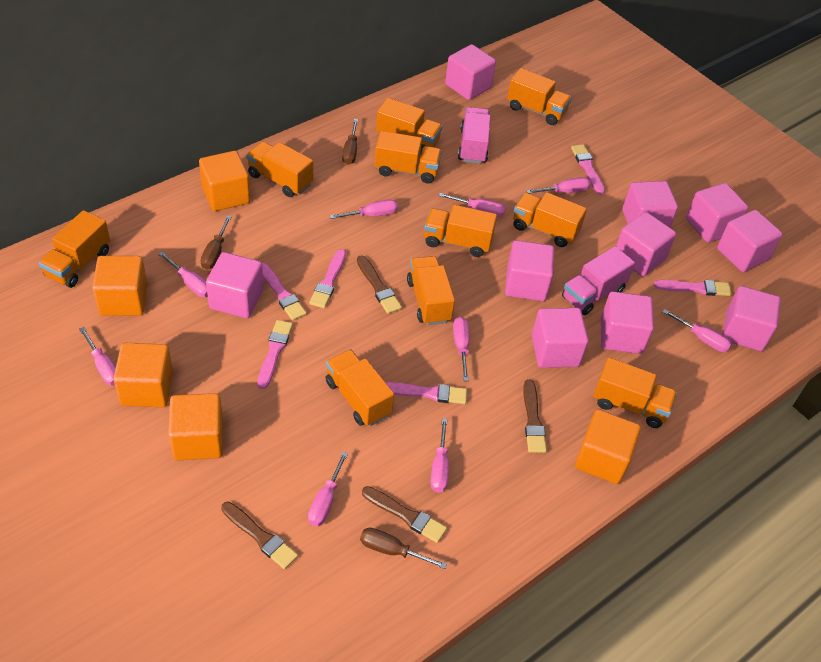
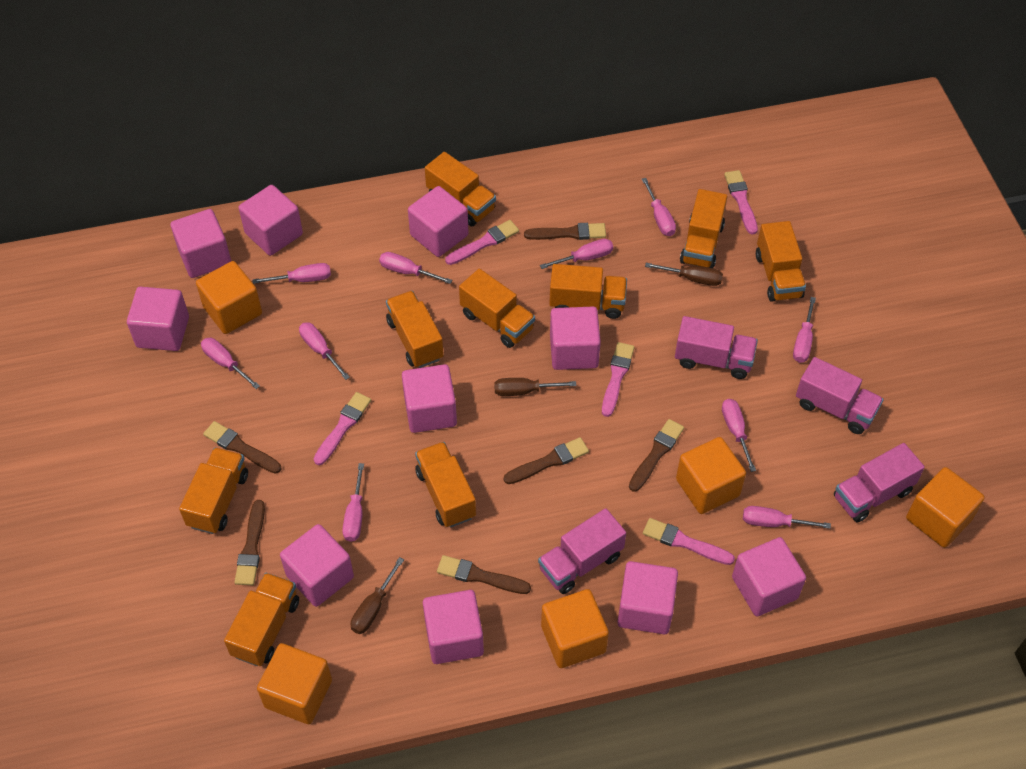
brown brush: [221,502,298,569] [357,255,402,314] [362,486,447,543] [523,380,547,453] = 4 -> [203,421,281,474] [234,500,265,585] [437,555,531,594] [504,437,589,484] [524,223,606,240] [629,419,684,492] = 6
orange truck: [39,210,110,288] [246,141,313,197] [326,349,394,426] [374,131,442,184] [376,98,442,153] [407,256,455,325] [424,205,497,257] [507,68,572,125] [513,192,587,247] [593,357,677,428] = 10 -> [179,447,248,534] [224,573,299,666] [386,291,444,368] [415,442,476,528] [425,152,496,226] [459,269,535,348] [549,264,627,319] [680,189,728,268] [756,221,806,302] = 9
pink brush: [257,320,293,389] [262,263,307,321] [309,249,346,308] [385,382,467,404] [571,144,605,195] [654,280,732,296] = 6 -> [314,392,371,465] [445,220,519,265] [602,342,635,417] [643,518,735,565] [724,170,758,235] = 5
pink screwdriver: [79,327,116,386] [159,252,208,297] [308,452,348,526] [329,199,398,219] [431,418,449,493] [438,193,506,217] [453,317,470,381] [526,177,591,193] [662,309,732,352] = 9 -> [201,338,260,389] [253,263,331,284] [299,322,350,380] [342,463,364,542] [379,252,452,284] [540,239,613,269] [642,178,676,236] [722,399,756,472] [743,506,831,529] [793,297,816,363] = 10
pink truck: [458,107,491,164] [562,246,635,315] = 2 -> [538,508,626,594] [675,316,758,379] [796,357,884,434] [834,443,925,522] = 4

